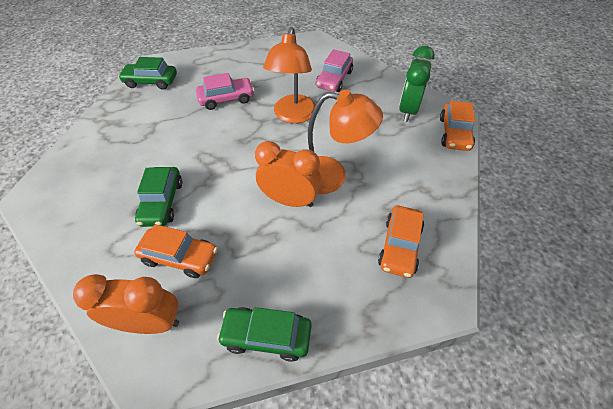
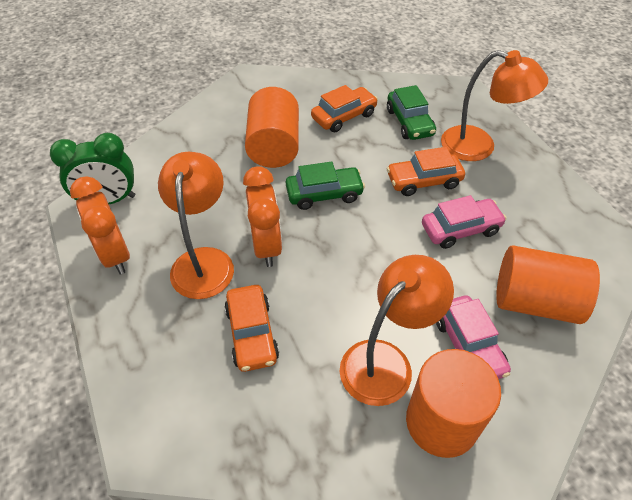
green car: [118,57,177,90] [135,167,182,227] [217,307,312,362] = 3 -> [286,162,365,210] [387,85,436,140] = 2
orange cylinder: none = 0 -> [245,87,299,168] [406,349,501,458] [496,246,600,324] = 3
orange lamp: [263,27,316,123] [308,90,383,194] = 2 -> [158,152,234,299] [340,255,454,406] [441,50,548,161] = 3

